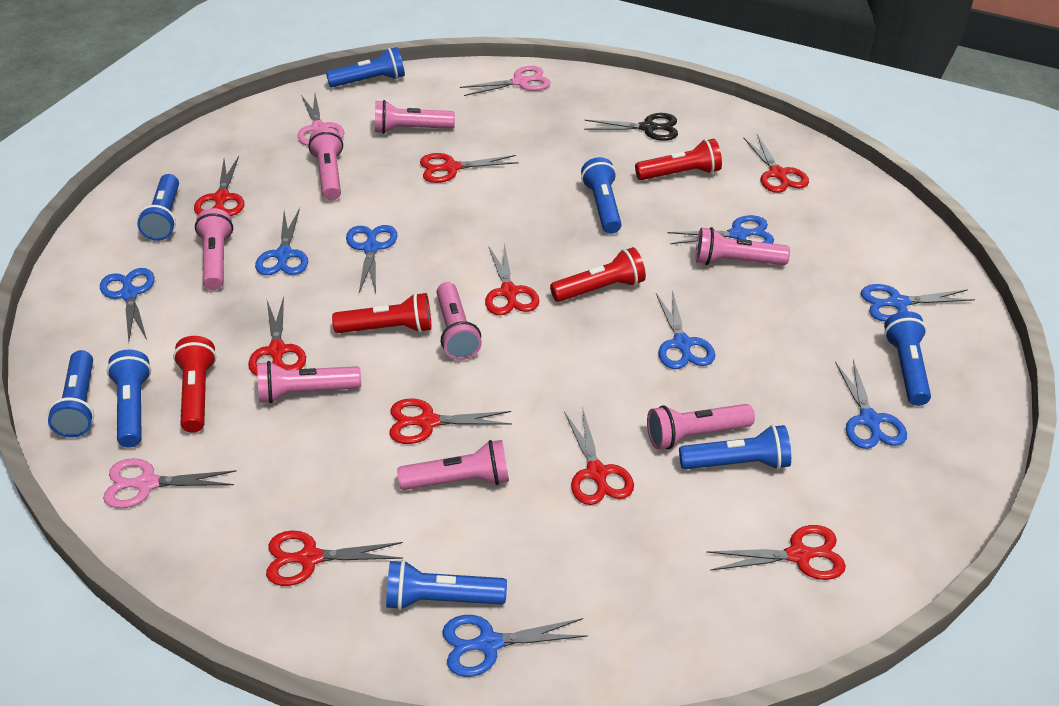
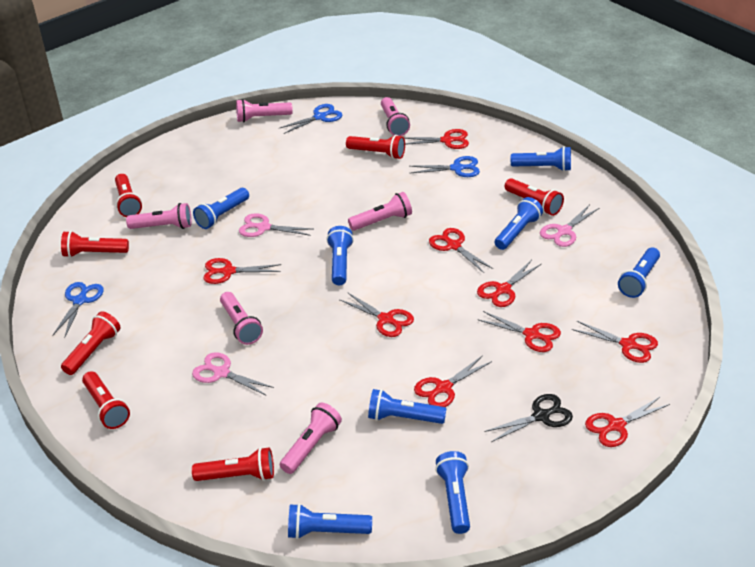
blue scissors: [100,268,155,342] [255,208,308,275] [346,225,397,293] [442,615,588,677] [656,290,715,369] [667,215,774,244] [835,360,907,449] [861,284,975,322] = 8 -> [52,282,104,338] [280,104,342,134] [410,156,480,177] = 3
pink flashlight: [195,208,233,290] [257,361,361,403] [308,128,343,200] [375,100,455,134] [397,440,509,490] [437,282,482,360] [647,404,755,449] [696,227,790,265] = 8 -> [126,203,192,229] [220,292,263,345] [236,99,293,122] [280,403,342,474] [348,192,412,231] [381,97,410,136] = 6
red flashlight: [173,336,217,433] [332,293,431,333] [550,247,646,302] [635,139,722,180] = 4 -> [61,231,129,258] [61,311,120,375] [82,371,130,429] [115,174,142,217] [192,447,274,481] [346,135,405,159] [505,178,564,216] = 7

